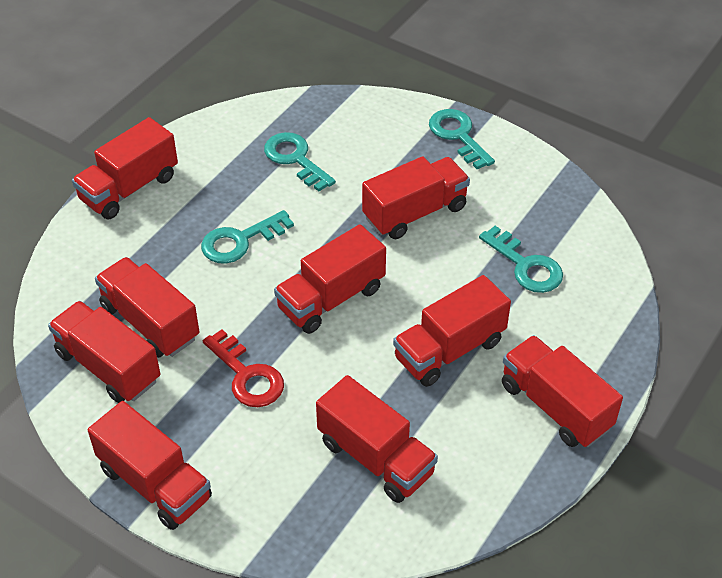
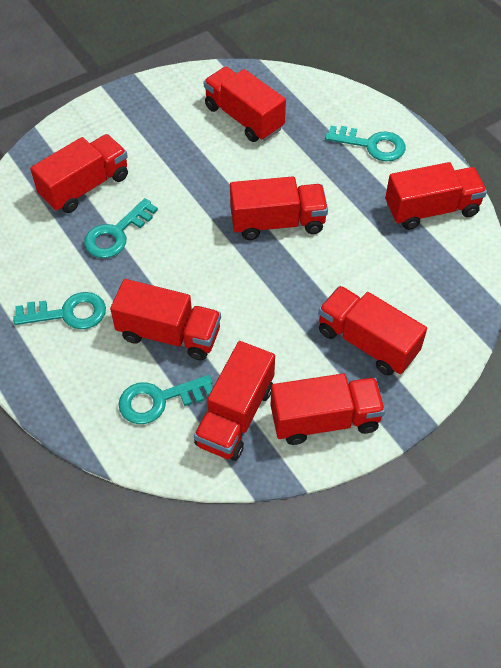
red key: [203,329,284,407] = 1 -> none = 0
red truck: [48,301,160,403] [72,117,178,219] [88,401,212,530] [95,257,200,358] [274,224,386,334] [316,375,438,503] [362,156,470,239] [393,275,511,387] [502,335,623,447] = 9 -> [30,134,128,213] [110,279,221,360] [194,341,275,461] [204,67,286,142] [230,176,328,240] [271,373,385,445] [318,286,427,376] [385,162,487,230] = 8

